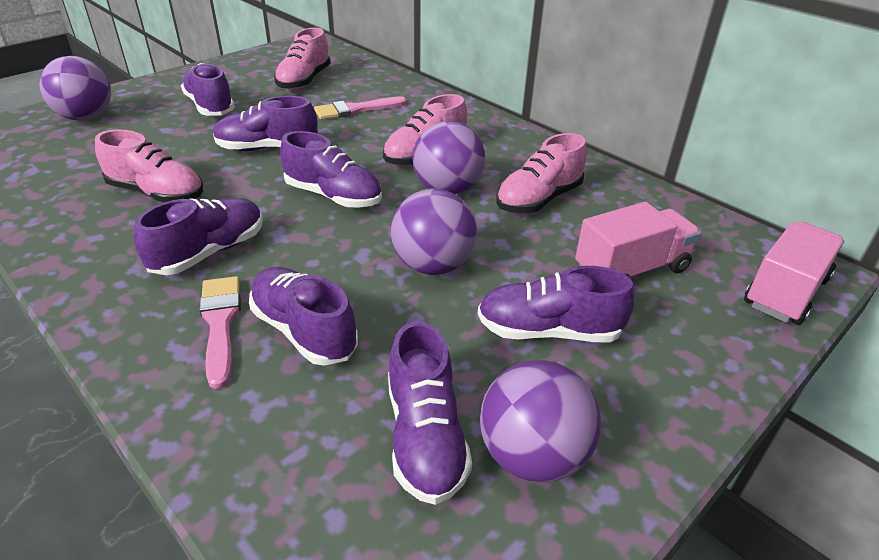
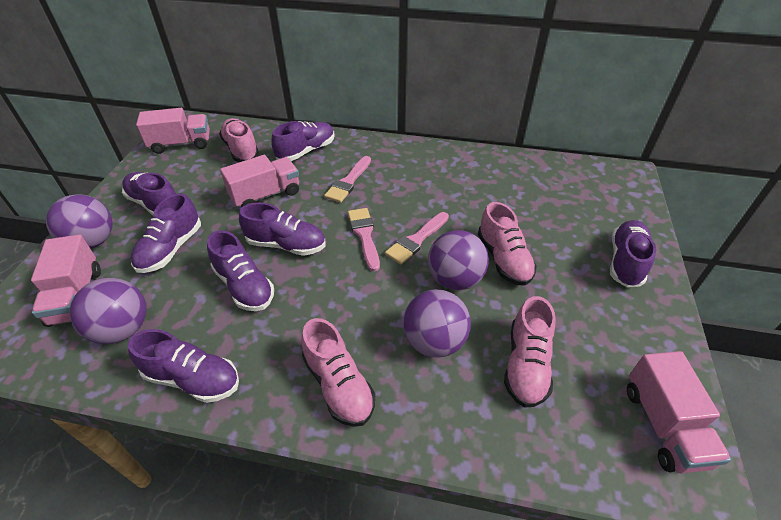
pink brush: [199,276,241,389] [314,96,407,120] = 2 -> [324,156,371,203] [348,208,380,272] [385,212,449,264] = 3
pink truck: [575,202,701,279] [744,222,844,325] = 2 -> [31,235,101,327] [136,108,210,154] [220,155,299,208] [627,351,731,473] = 4

